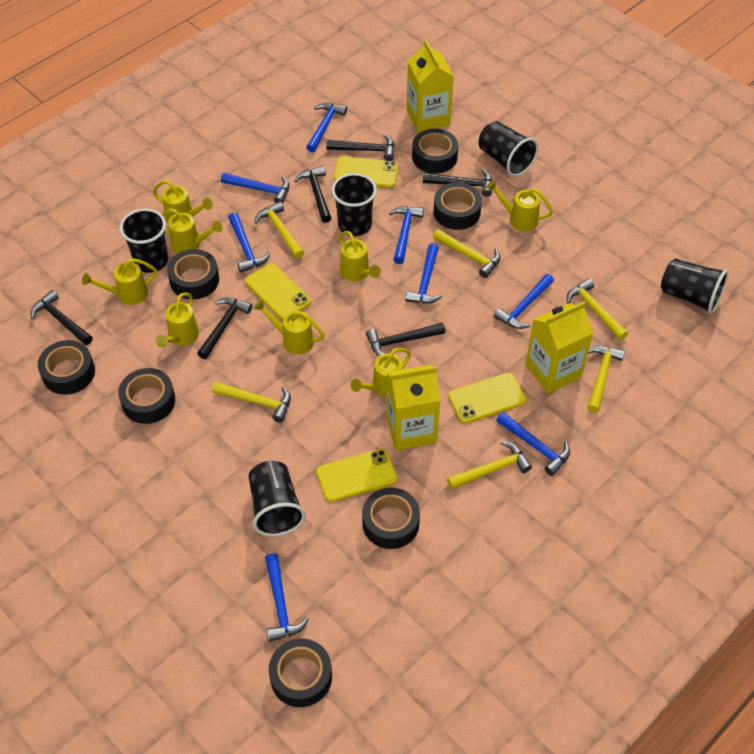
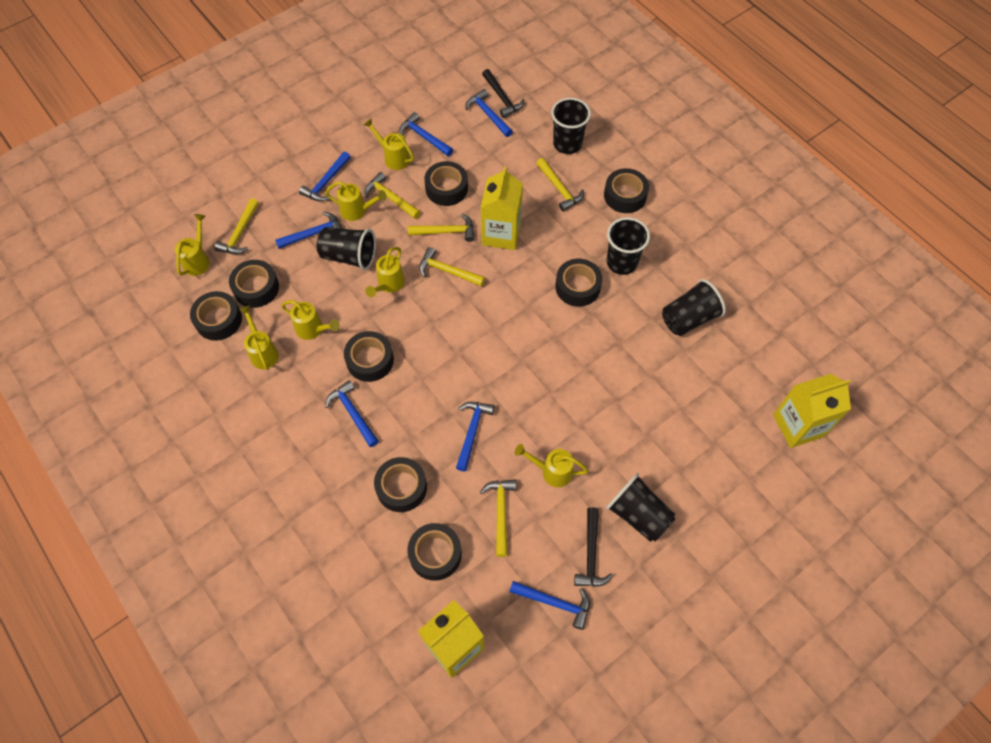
black hammer: [31,290,93,345] [197,297,252,359] [294,166,331,223] [326,134,394,161] [366,323,445,356] [423,169,492,197] = 6 -> [482,69,525,118] [574,507,613,587] = 2
black tape: [38,340,95,395] [118,368,175,424] [167,249,219,299] [269,638,332,707] [362,488,420,549] [412,129,458,174] [433,182,482,230] = 7 -> [190,291,242,340] [229,260,279,308] [344,331,394,382] [374,457,427,512] [407,523,462,581] [424,161,468,206] [555,259,602,307] [604,168,649,213] = 8
blue hammer: [221,173,290,204] [228,213,270,273] [265,553,309,642] [306,103,347,153] [389,206,424,264] [405,243,443,304] [494,274,554,329] [496,412,570,476] = 8 -> [275,212,342,249] [299,152,351,202] [325,380,379,447] [399,112,453,156] [456,402,495,471] [465,89,513,137] [509,581,590,630] = 7
yellow phone: [245,263,311,320] [316,449,397,502] [334,156,399,188] [448,373,526,424] = 4 -> none = 0
yellow watering can: [82,258,157,305] [153,180,213,223] [156,292,199,348] [162,208,222,253] [254,299,325,354] [339,231,381,281] [351,348,411,397] [486,179,553,231] = 8 -> [175,214,210,276] [239,306,279,370] [281,300,340,340] [325,181,387,221] [364,119,414,170] [365,247,405,297] [515,444,588,487] = 7

